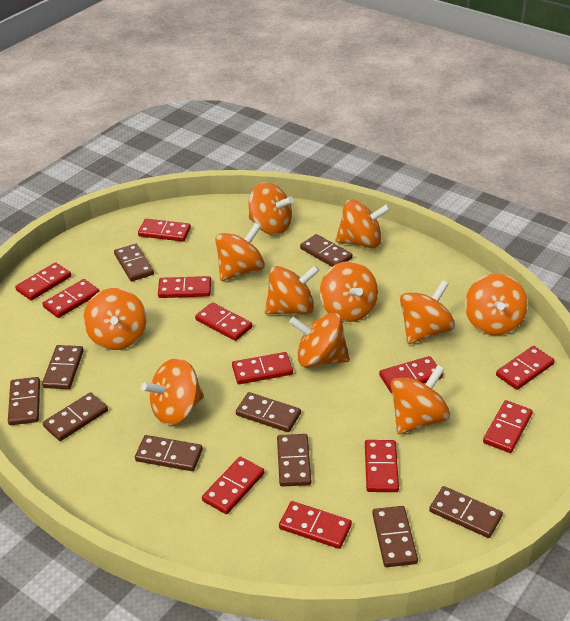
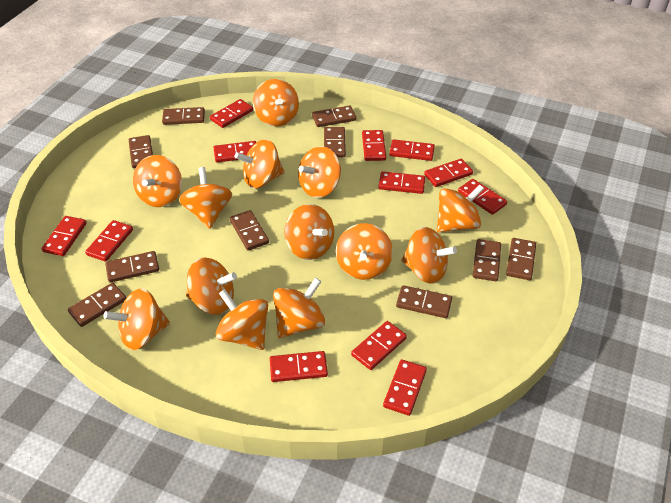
orange spinning top: [83,288,146,350] [141,358,204,425] [215,223,265,281] [249,182,294,235] [265,265,320,315] [289,313,350,368] [320,261,378,322] [335,200,390,248] [391,365,450,434] [400,280,455,344] [465,273,528,335] = 11 -> [103,288,170,350] [133,155,182,207] [179,167,232,229] [186,257,237,315] [216,289,268,350] [235,139,284,188] [253,79,299,127] [273,278,325,338] [284,204,334,260] [298,146,341,198] [336,223,393,280] [401,227,457,284] [437,184,484,232] = 13

